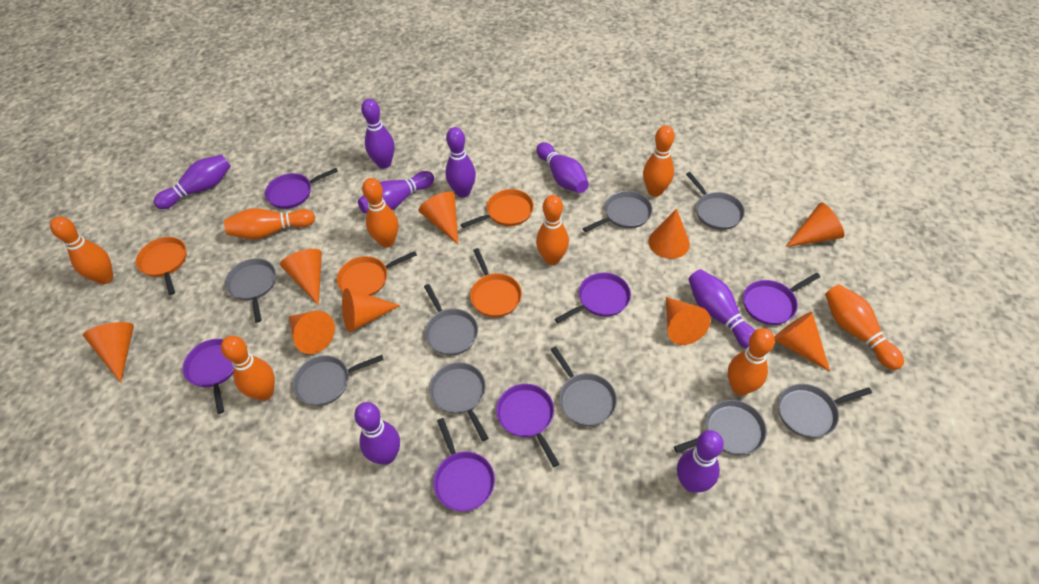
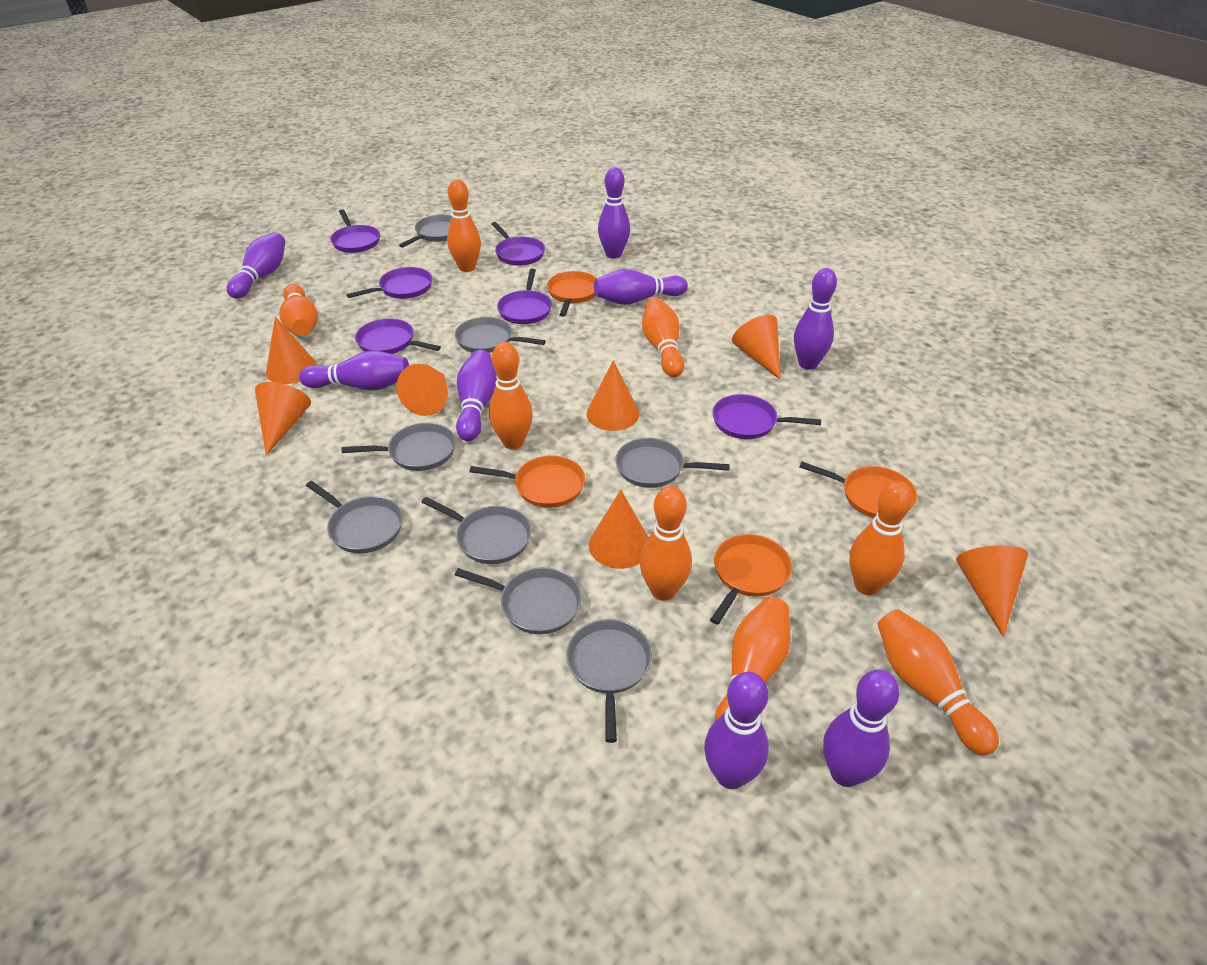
grey pan: [225,258,276,323] [292,355,383,406] [424,284,478,355] [429,362,488,441] [550,346,617,426] [583,191,653,232] [674,400,767,455] [686,172,745,230] [778,384,872,438] = 9 -> [306,481,403,553] [342,423,456,471] [399,215,452,248] [421,497,532,564] [455,317,546,353] [455,567,582,634] [566,619,652,743] [615,438,730,488] = 8
orange cone: [83,322,134,383] [280,249,322,305] [289,311,335,354] [342,288,400,332] [419,192,459,245] [648,209,690,259] [666,297,711,345] [774,312,830,371] [786,203,844,247] = 9 -> [255,382,311,456] [266,317,317,384] [397,364,448,416] [586,360,639,431] [589,490,649,569] [732,315,781,380] [956,545,1028,637] = 7

